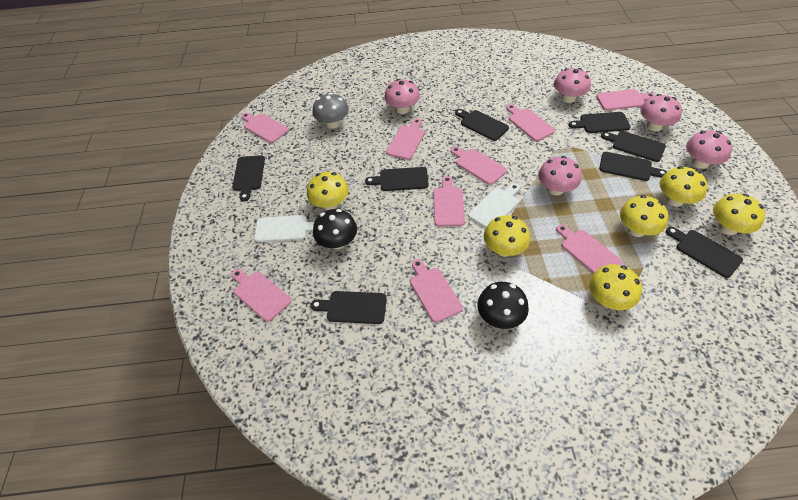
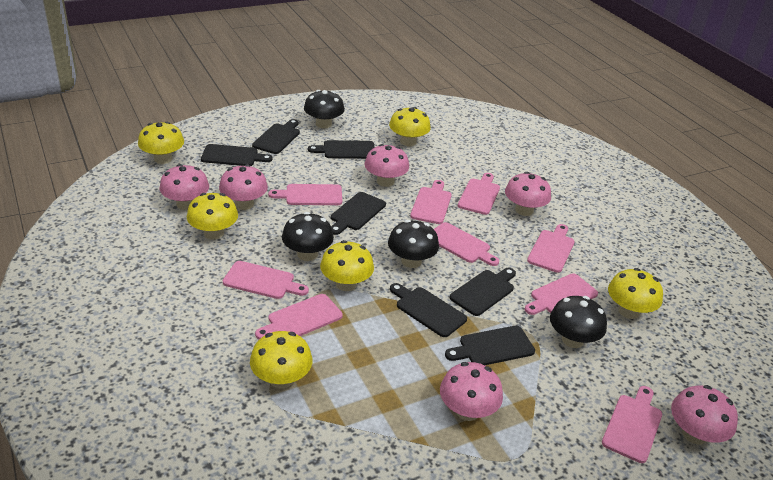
black cutting board: [232,155,265,202] [310,291,387,324] [365,167,429,191] [455,109,509,141] [569,112,631,133] [599,152,667,181] [601,131,666,162] [666,227,743,278] = 8 -> [201,144,273,166] [252,119,300,154] [308,140,375,159] [331,192,386,235] [390,283,467,337] [445,326,535,365] [450,268,516,316] = 7
black mushroom: [313,209,357,249] [477,282,529,329] = 2 -> [282,212,334,261] [304,90,345,129] [388,220,439,268] [550,296,607,348] = 4
grey mushroom: [313,93,349,129] = 1 -> none = 0
pink mushroom: [384,79,420,114] [538,156,581,195] [554,68,591,103] [640,94,682,131] [686,130,732,169] = 5 -> [159,164,209,210] [219,164,268,210] [364,144,409,187] [440,362,503,421] [505,172,551,216] [671,385,738,445] = 6
white cutting board: [254,215,314,242] [468,184,520,228] = 2 -> none = 0

